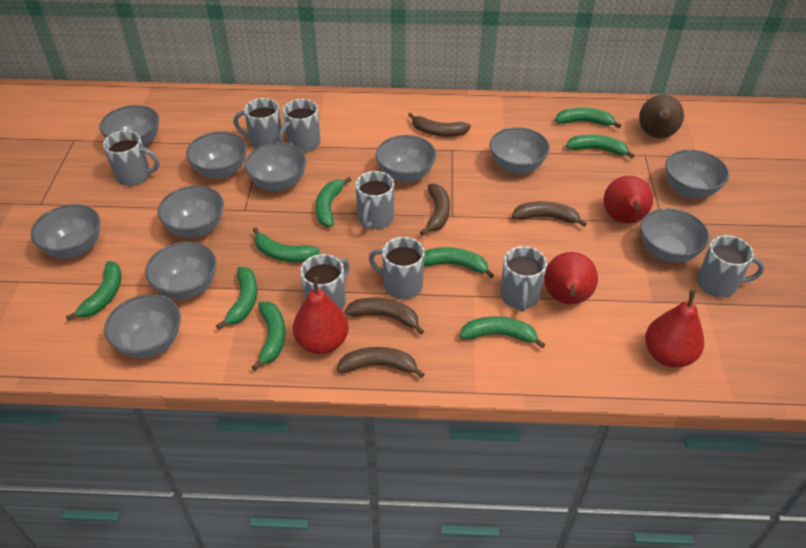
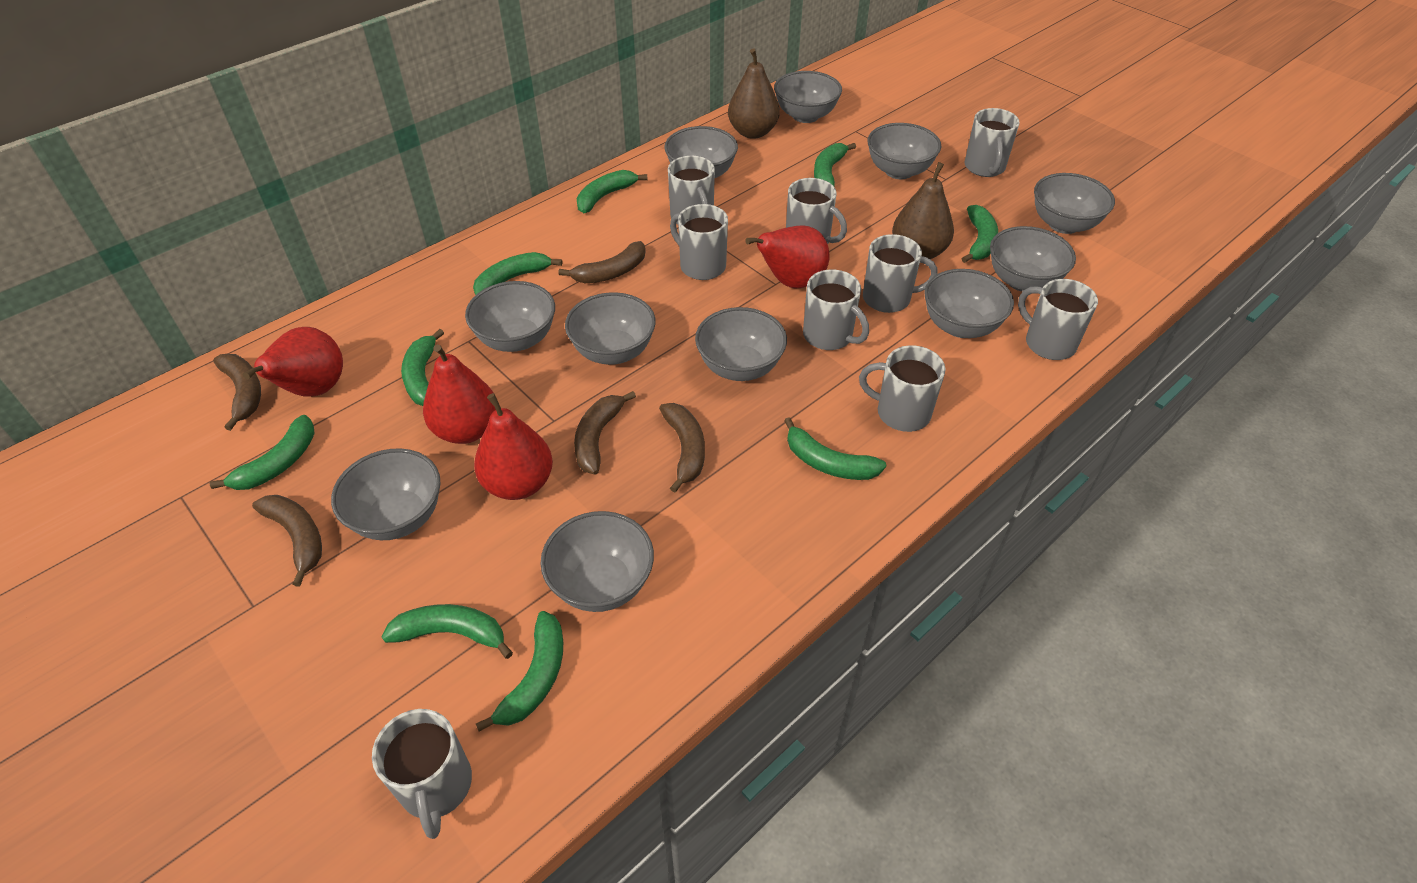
brown pear: [639,95,684,138] = 1 -> [728,48,780,139] [892,162,954,259] = 2
grey mug: [103,130,160,186] [234,98,281,149] [278,99,320,152] [300,254,350,310] [355,171,394,229] [369,237,425,299] [500,246,547,312] [697,235,764,297] = 8 -> [372,709,472,839] [668,156,715,224] [670,204,728,280] [786,178,847,244] [803,270,869,350] [859,345,945,432] [863,234,938,313] [965,108,1020,177] [1018,279,1098,360] = 9

